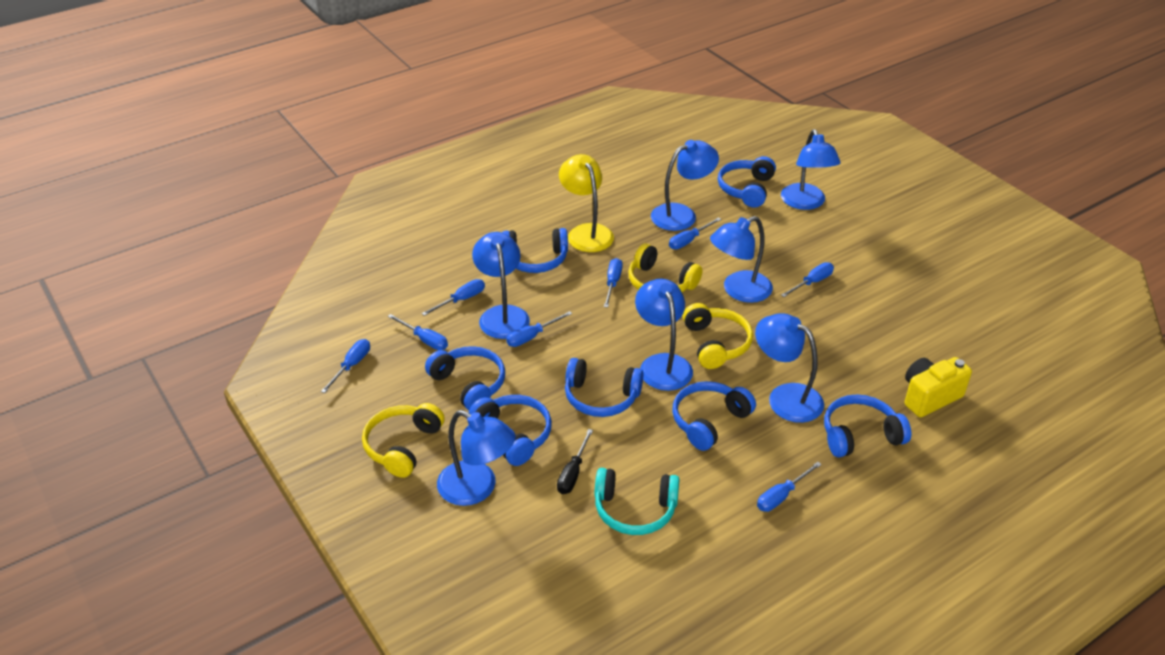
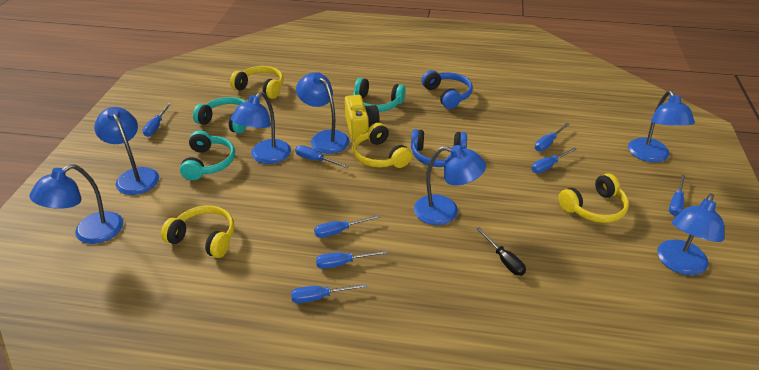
blue headphones: [425,346,505,410] [469,395,552,466] [502,228,568,273] [565,358,643,417] [672,381,756,451] [718,156,776,208] [824,395,911,458] = 7 -> [411,129,467,167] [421,70,473,109] = 2
turquoise headphones: [595,468,680,535] = 1 -> [180,130,235,180] [193,97,247,134] [353,78,406,112] = 3
yellow headphones: [362,403,445,478] [628,244,702,292] [683,303,753,369] = 3 -> [161,205,235,258] [230,66,284,99] [352,123,412,168] [558,173,629,223] = 4
yellow lamp: [559,154,614,252] = 1 -> none = 0

